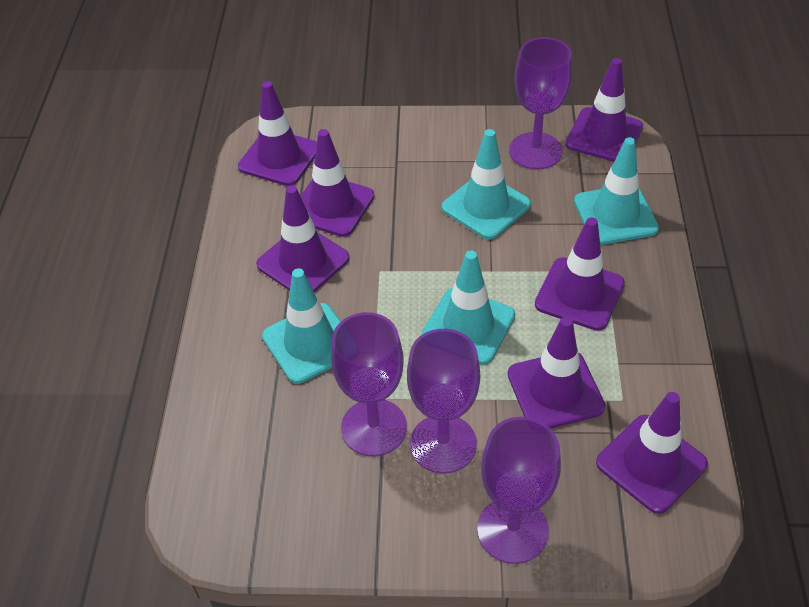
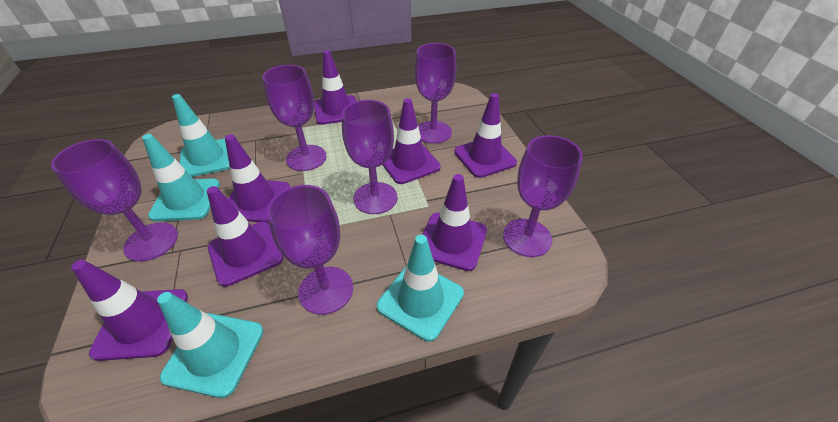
purple goblet: [331,312,407,456] [407,329,480,474] [477,417,561,564] [509,37,572,170] = 4 -> [51,139,178,262] [262,65,327,171] [267,185,353,315] [342,100,398,214] [415,43,456,144] [503,135,583,257] = 6

